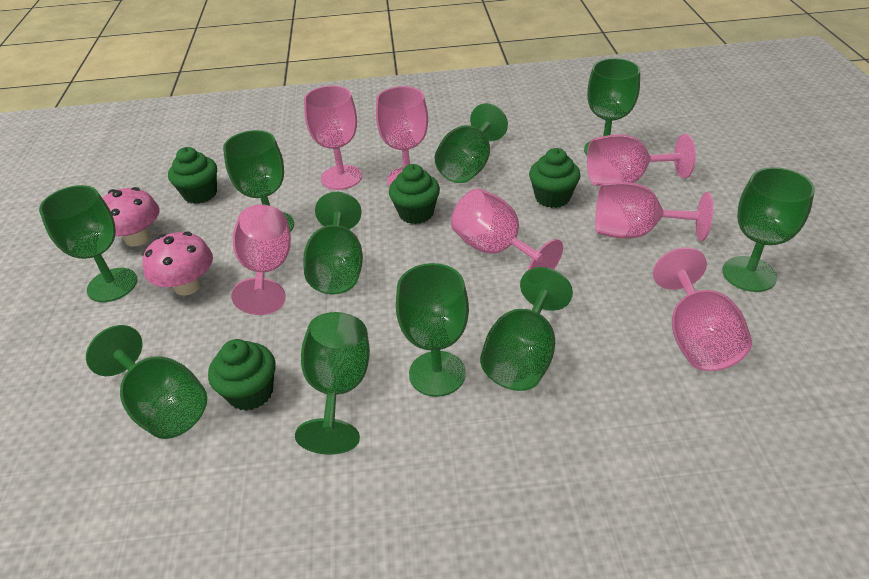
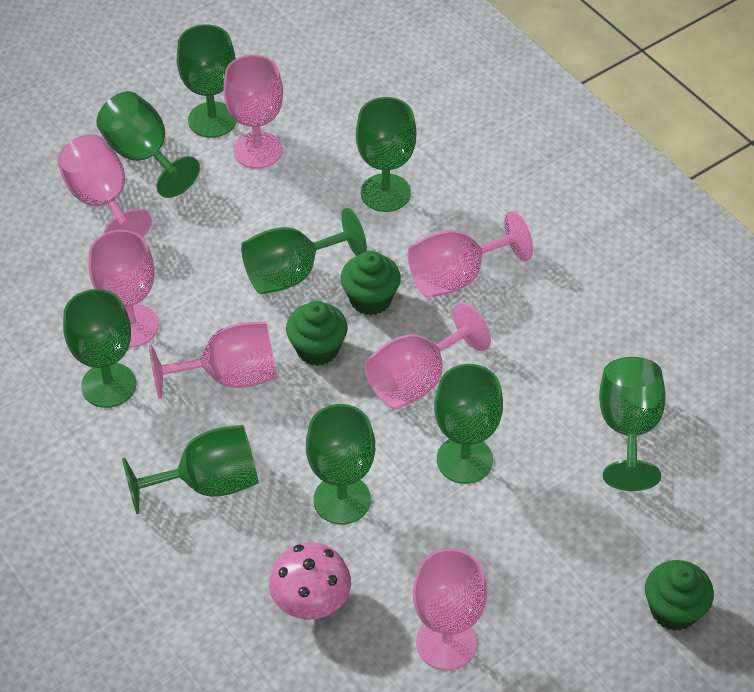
green cupcake: [168,147,217,204] [208,339,276,411] [389,164,440,224] [529,148,581,208] = 4 -> [286,301,348,366] [340,251,401,315] [645,560,714,631] = 3
green goblet: [39,185,137,302] [86,325,207,439] [223,130,294,232] [295,312,370,455] [303,192,363,295] [396,263,469,397] [435,103,508,183] [480,267,573,391] [584,58,640,155] [722,167,815,292] = 10 -> [63,289,136,408] [96,91,200,198] [122,425,259,514] [177,25,237,138] [241,208,367,294] [306,404,375,525] [356,97,416,212] [434,364,503,484] [599,357,666,491] = 9
pink mushroom: [103,187,159,247] [143,232,213,296] = 2 -> [269,542,351,619] = 1

